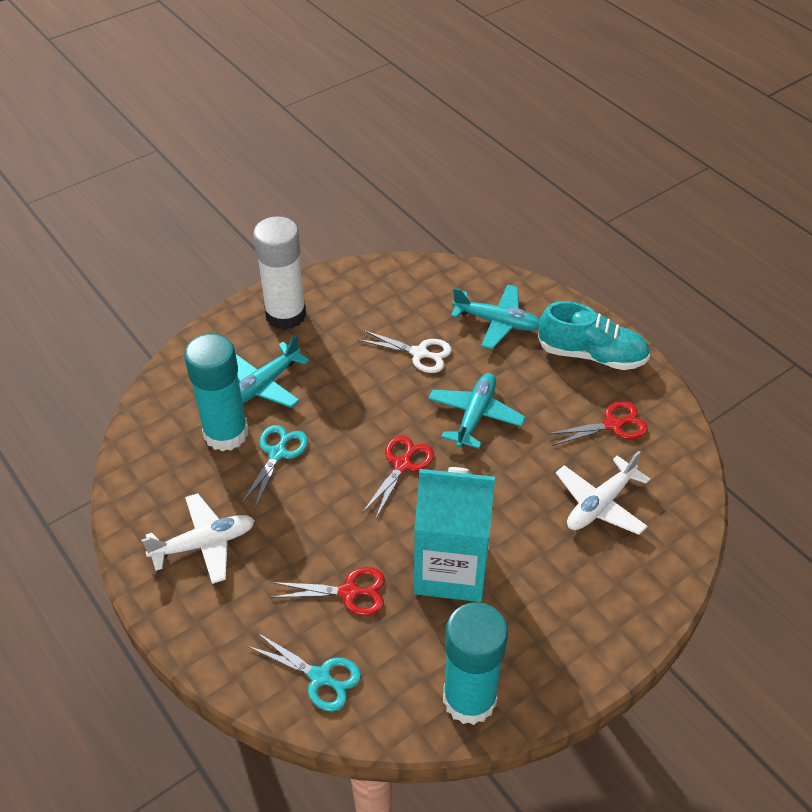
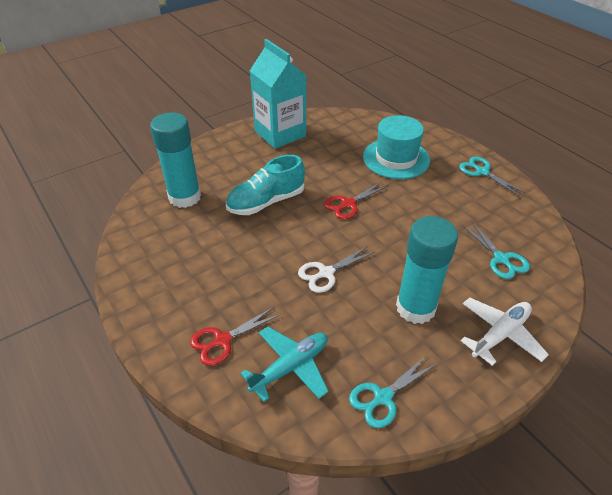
red scissors: [271,567,385,616] [362,436,434,518] [548,401,648,446] = 3 -> [190,307,280,366] [324,181,389,219] = 2
turquoise hat: none = 0 -> [363,115,430,179] = 1
turquoise plane: [236,335,309,408] [428,373,526,449] [451,285,540,349] = 3 -> [240,327,329,402] = 1
turquoise scissors: [241,425,308,508] [248,633,361,712] = 2 -> [349,355,437,428] [459,157,526,196] [463,222,530,279] = 3
white glue stick: [253,216,306,330] = 1 -> none = 0
white plane: [141,493,255,584] [556,451,650,535] = 2 -> [461,298,549,366] = 1

